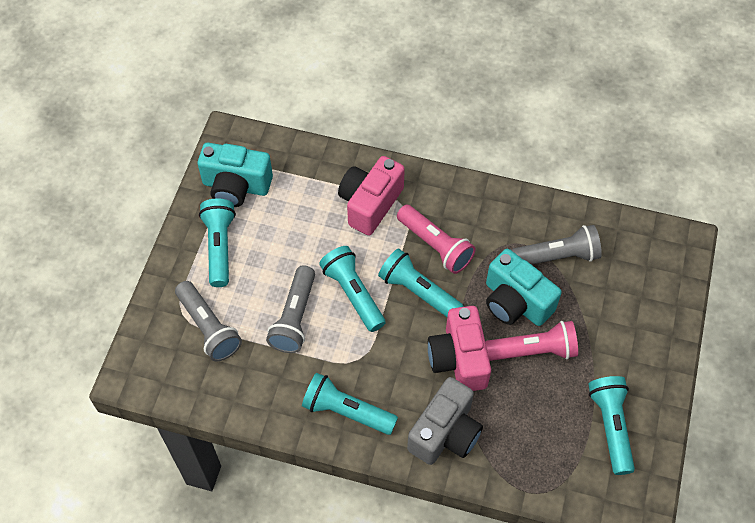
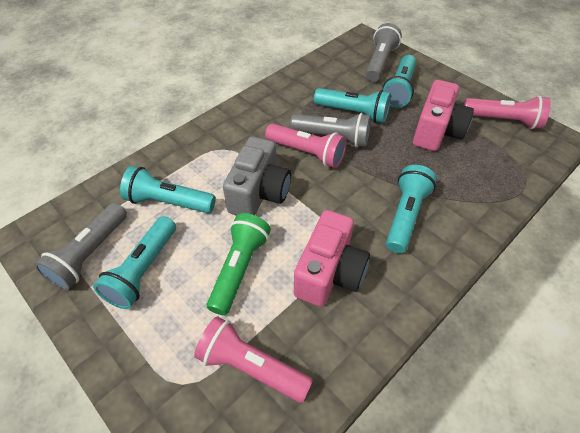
green flashlight: none = 0 -> [207,213,271,316] = 1
pink flashlight: [397,205,476,274] [485,321,578,361] = 2 -> [194,316,313,403] [265,124,347,168] [464,96,551,129] = 3
turquoise camera: [198,143,273,207] [486,249,562,326] = 2 -> none = 0

